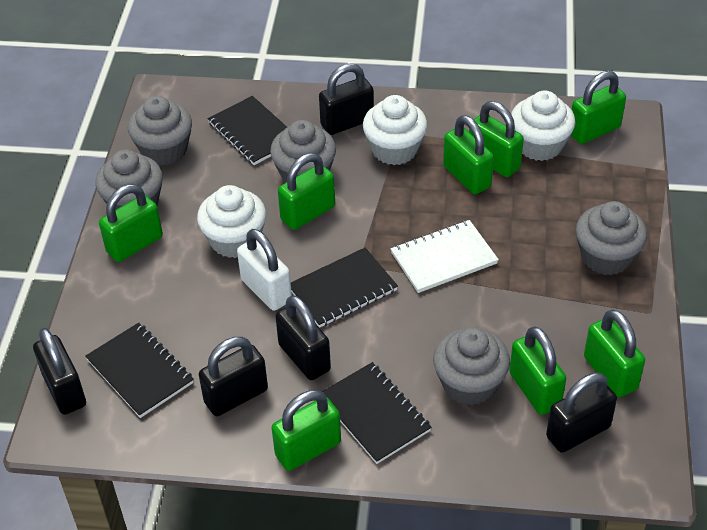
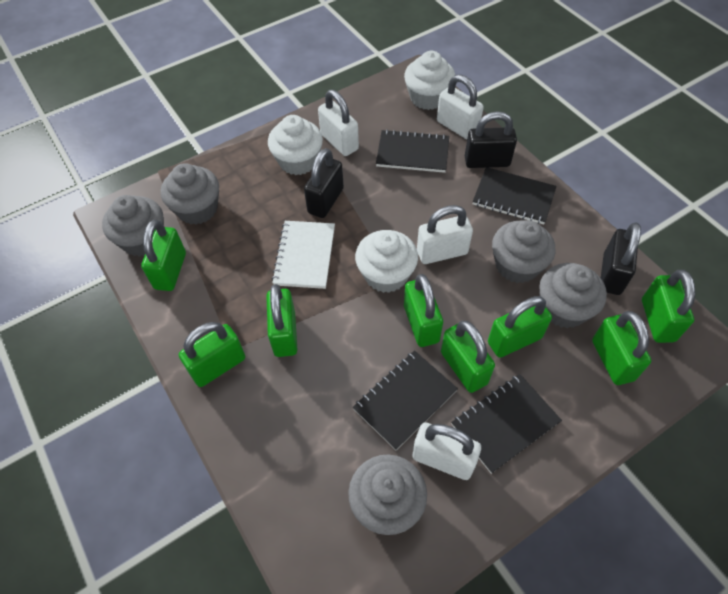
black padlock: [33,328,86,415] [199,337,268,416] [275,295,331,380] [319,63,374,135] [546,373,617,453] = 5 -> [304,148,344,218] [465,111,517,168] [601,222,641,295] = 3
white padlock: [237,229,292,311] = 1 -> [318,90,359,156] [412,422,481,480] [417,205,473,264] [437,74,484,139] = 4

